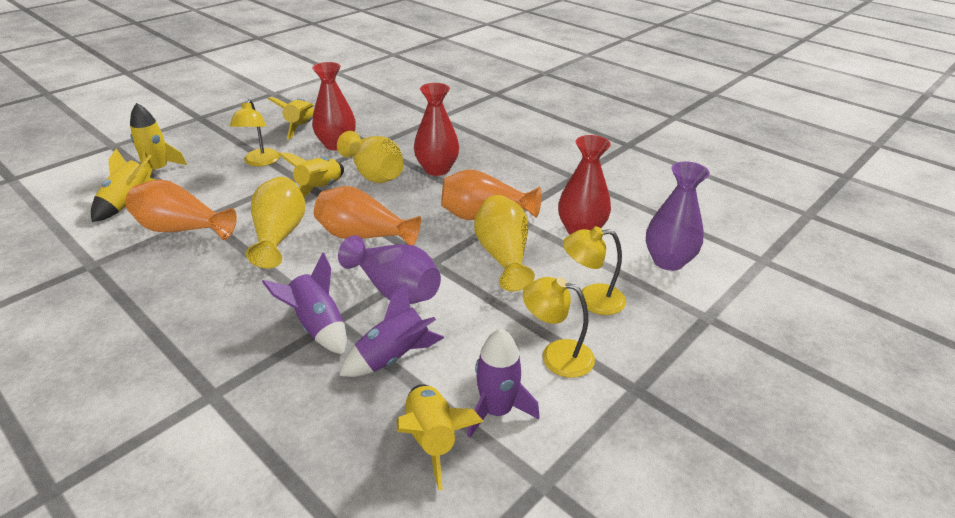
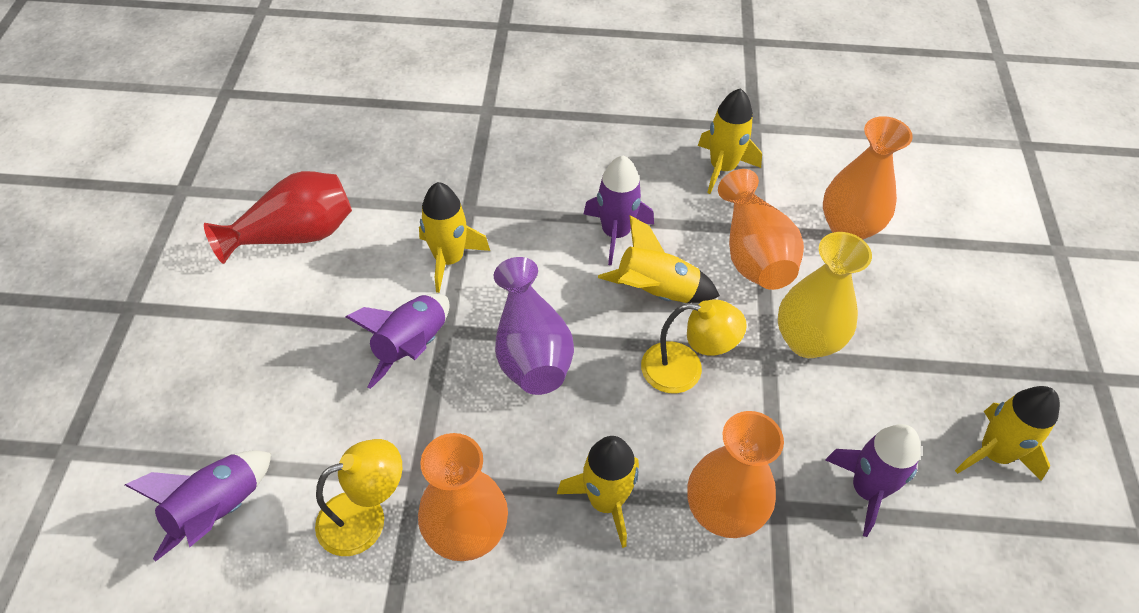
orange vase: [125,180,237,240] [314,186,421,246] [441,170,542,220] = 3 -> [418,433,508,561] [687,411,784,538] [718,169,804,290] [823,116,913,239] = 4
purple rocket: [262,253,347,355] [339,283,444,377] [467,329,540,438] = 3 -> [125,450,271,561] [346,294,449,389] [584,156,654,265] [825,424,921,537] = 4
purple vase: [338,235,441,304] [646,161,710,271] = 2 -> [493,257,574,395] = 1
red vase: [312,62,356,151] [414,83,459,176] [558,135,611,235] = 3 -> [204,171,352,264] = 1
yellow lamp: [230,99,280,166] [523,277,595,378] [563,226,626,315] = 3 -> [315,439,402,556] [641,299,747,394] = 2
yellow vase: [246,177,305,269] [337,131,404,183] [474,195,535,291] = 3 -> [778,232,872,358] = 1

